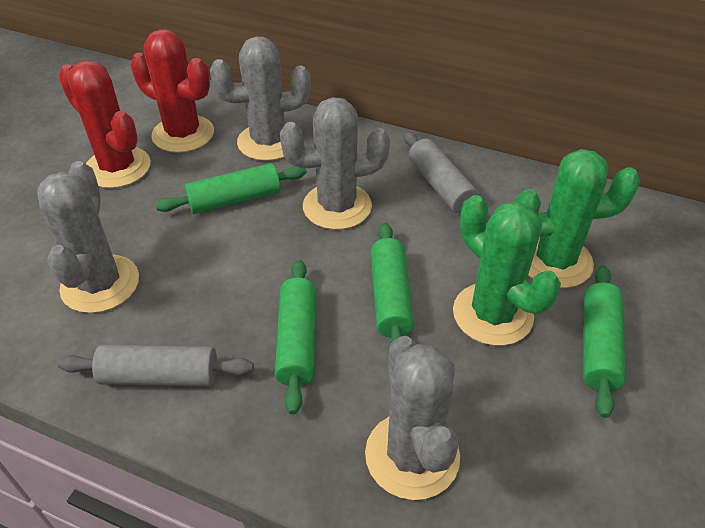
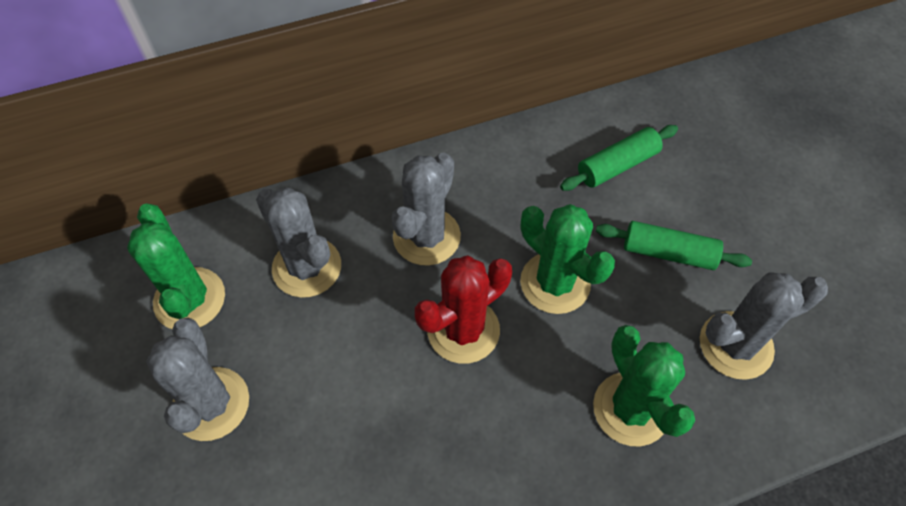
green cactus: [453,195,561,346] [515,149,640,288] = 2 -> [127,203,225,329] [520,204,615,314] [593,325,695,446] = 3
green rolling pin: [155,163,307,214] [275,260,316,414] [371,223,414,344] [583,265,626,418] = 4 -> [560,125,678,191] [596,221,752,270] = 2
grey rolling pin: [58,345,254,386] [404,132,487,221] = 2 -> none = 0
red cactus: [58,60,150,188] [131,29,214,153] = 2 -> [415,255,512,364] = 1

